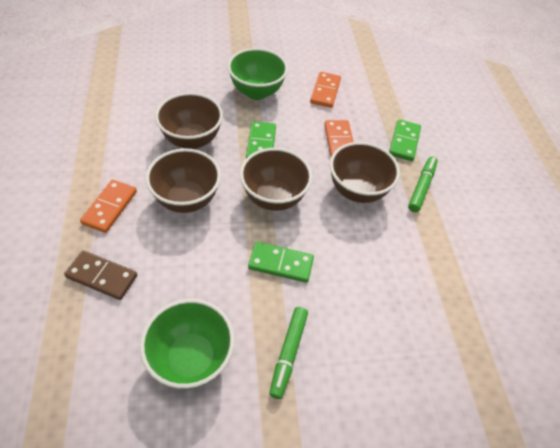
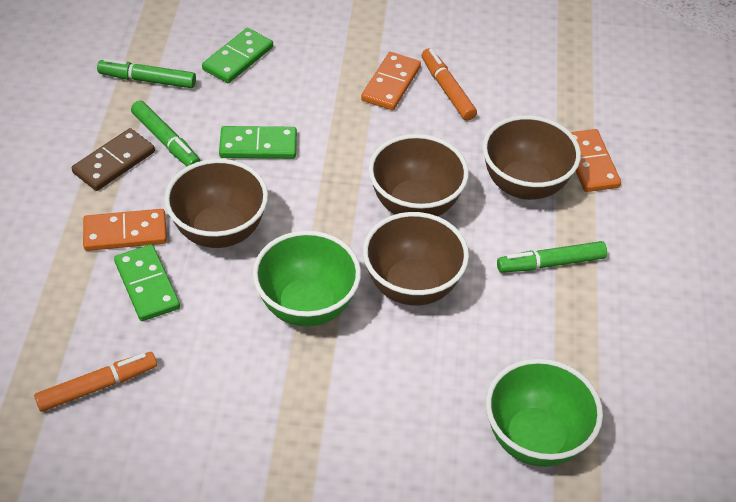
green marker: [269,307,308,399] [408,157,438,212] = 2 -> [97,58,196,88] [131,101,200,166] [497,241,607,273] = 3
orange marker: none = 0 -> [34,352,157,412] [422,48,477,121] = 2

